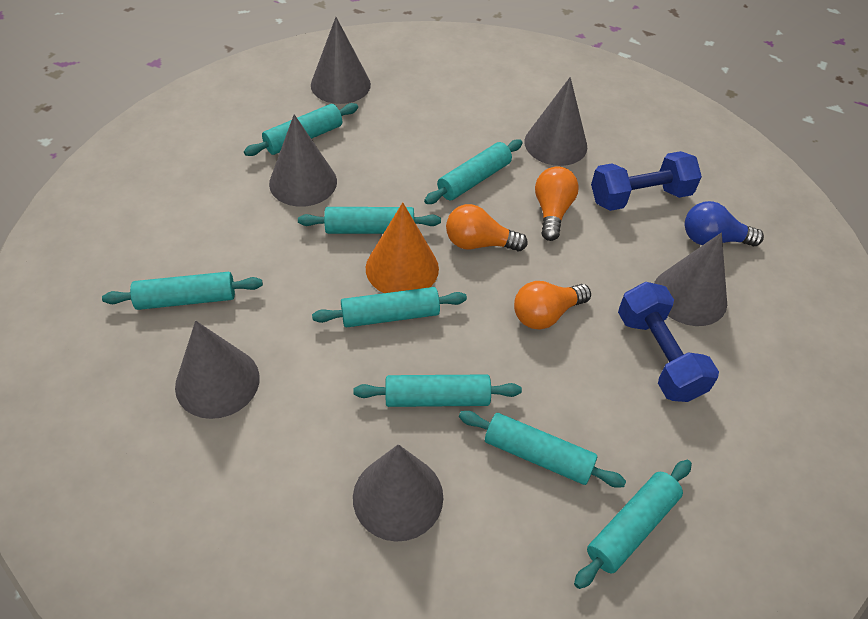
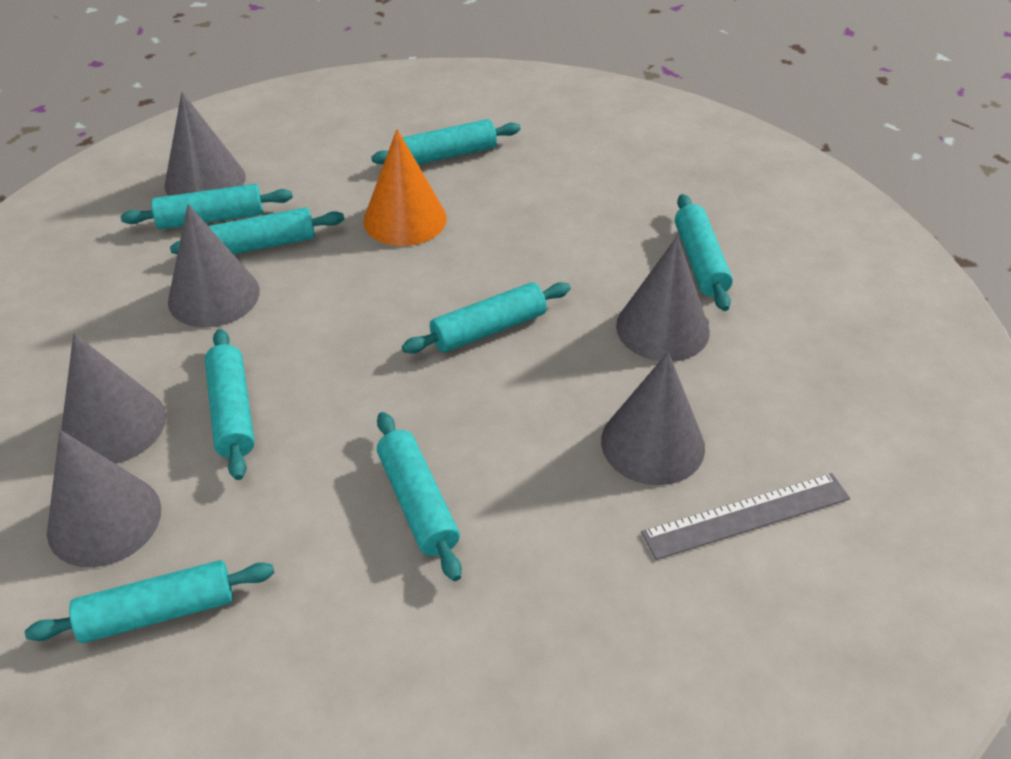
blue dumbbell: [591,151,702,211] [618,282,719,402] = 2 -> none = 0
blue light bulb: [685,201,764,247] = 1 -> none = 0
grey ruler: none = 0 -> [641,473,850,560] = 1
orange light bulb: [446,204,528,251] [514,281,591,330] [535,166,579,241] = 3 -> none = 0

